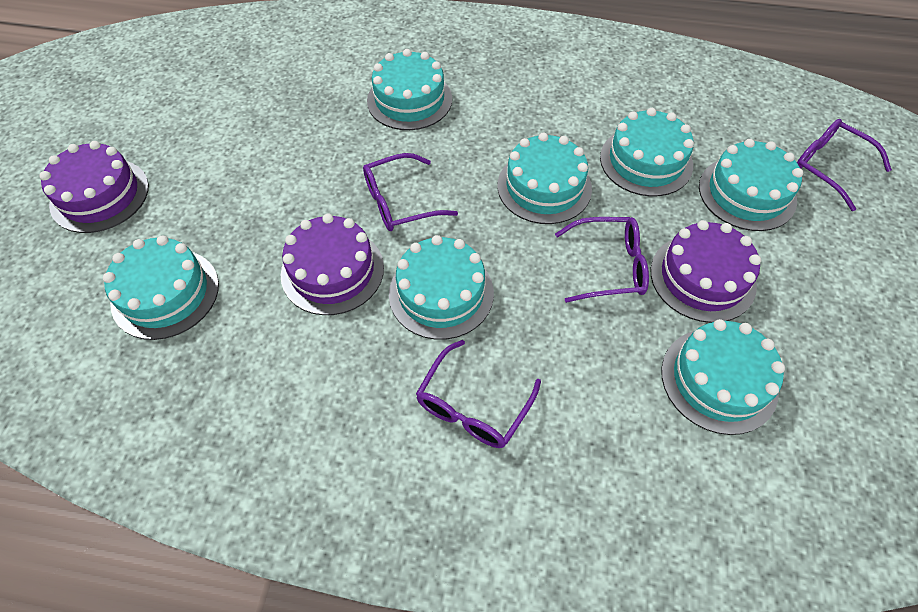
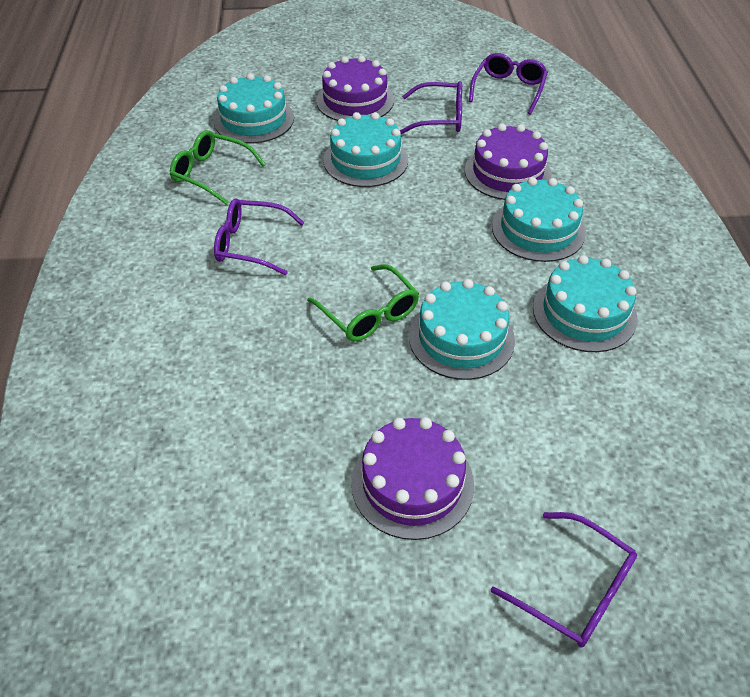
green glasses: none = 0 -> [170,130,266,205] [307,264,419,342] = 2
turquoise cake: [103,235,219,340] [367,49,452,130] [389,235,494,340] [497,132,592,224] [600,108,694,196] [661,319,785,435] [699,139,803,231] = 7 -> [214,73,294,144] [323,112,408,187] [409,279,515,380] [492,177,586,262] [533,255,638,352] = 5

